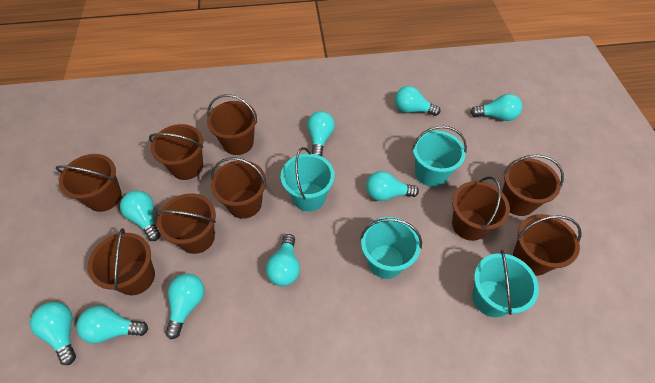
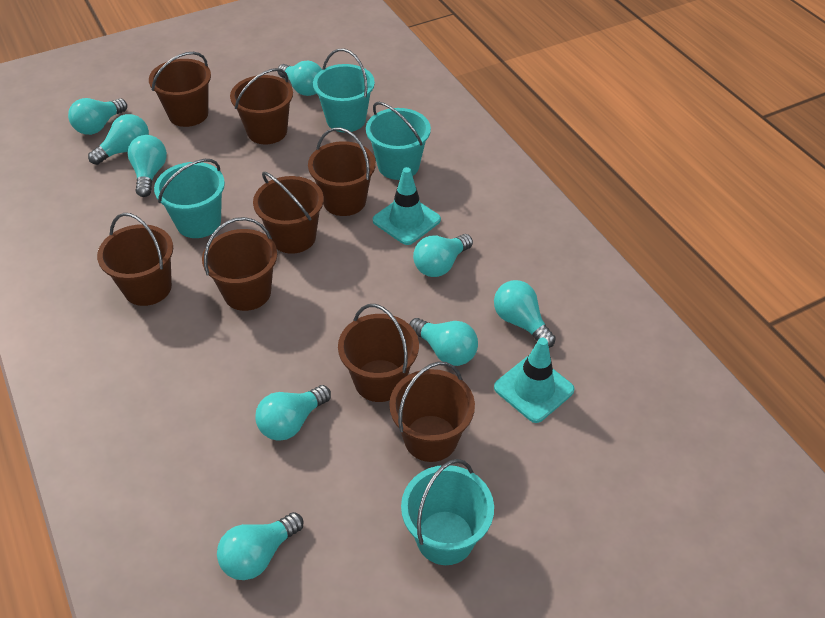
brown bucket: [56,154,122,212] [88,228,155,295] [149,124,203,180] [155,193,216,254] [207,94,257,155] [211,157,267,219] [452,177,510,241] [502,154,564,216] [513,214,581,276] = 9 -> [97,213,173,306] [149,52,211,127] [202,217,277,311] [230,68,293,144] [253,172,324,254] [308,128,376,216] [338,304,419,402] [389,361,475,462] = 8
turquoise traffic cone: none = 0 -> [373,167,441,245] [494,338,575,423] = 2

